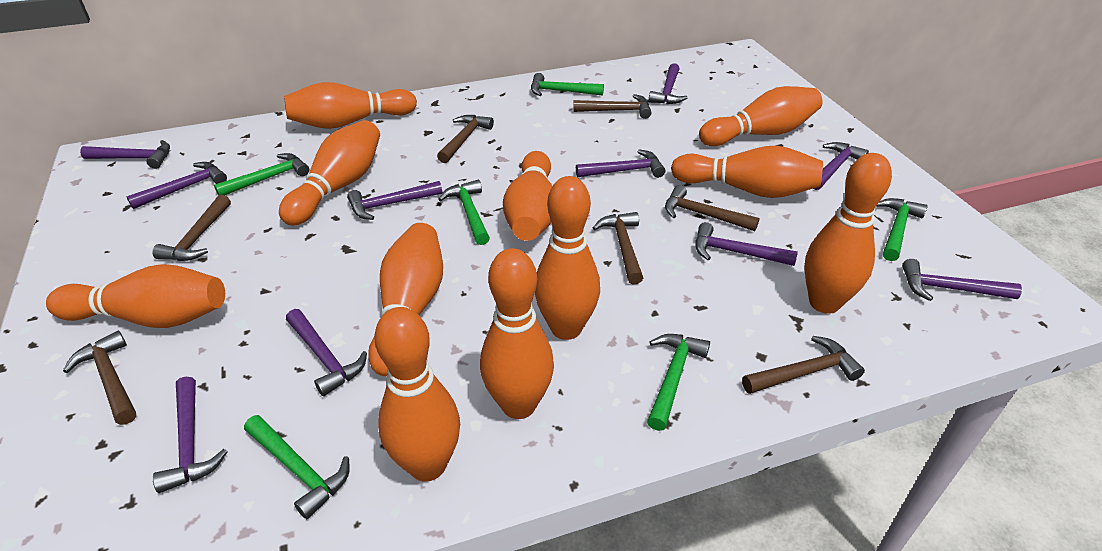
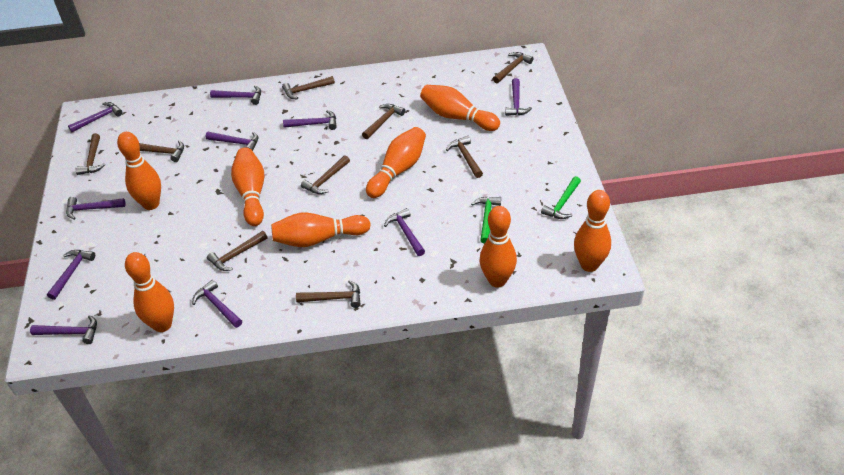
brown hammer: [63,331,136,425] [152,195,231,261] [437,115,494,163] [573,94,651,119] [593,212,643,284] [665,185,760,231] [742,336,865,394] = 7 -> [76,133,105,175] [139,140,184,162] [207,231,268,271] [282,76,335,100] [296,280,360,308] [301,155,350,194] [362,104,405,139] [446,136,483,178] [493,52,533,83] = 9
green hammer: [214,153,309,196] [244,415,350,519] [438,180,490,245] [531,73,604,96] [647,334,710,431] [876,198,928,261] = 6 -> [471,197,501,244] [541,176,581,219] = 2
orange bowling pin: [46,264,225,328] [279,120,380,226] [284,82,417,129] [368,223,443,376] [375,307,460,482] [480,248,554,419] [503,151,552,241] [535,176,600,340] [671,146,823,198] [699,86,822,146] [804,153,892,314] = 11 -> [117,132,161,210] [125,252,174,332] [231,147,264,226] [271,213,371,247] [366,127,426,198] [420,85,500,131] [480,206,517,288] [574,190,611,272] = 8

